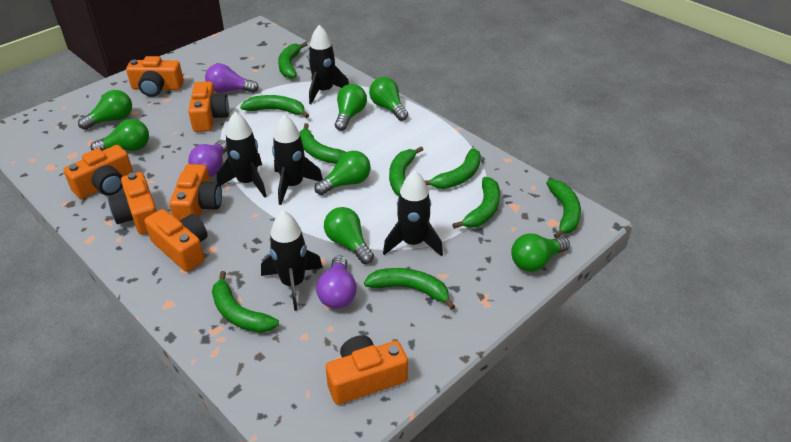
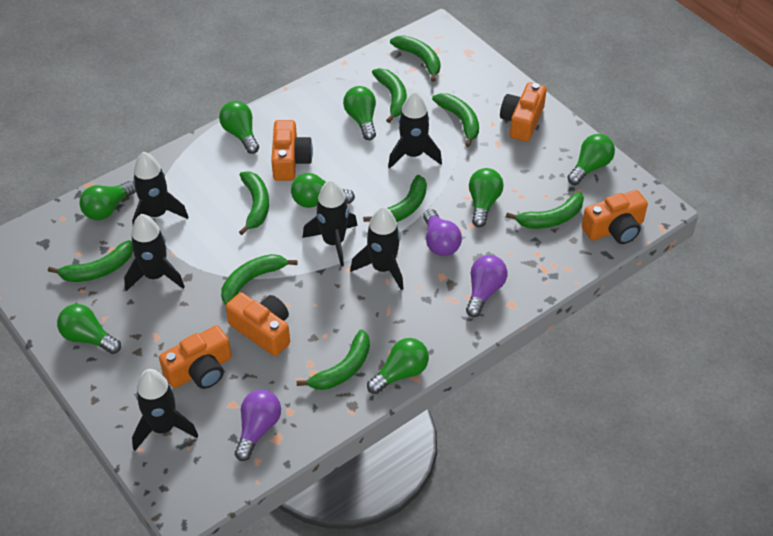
black rocket: [217,112,267,198] [261,210,323,311] [272,115,323,205] [308,25,349,104] [383,170,443,257] = 5 -> [124,214,185,291] [132,151,188,225] [132,369,198,451] [302,180,358,267] [350,206,404,290] [388,92,442,169] = 6
green light bulb: [78,90,132,130] [91,119,149,151] [314,151,371,195] [324,207,374,264] [335,84,367,131] [369,77,408,121] [511,233,570,272] = 7 -> [57,304,121,354] [80,181,136,220] [219,101,259,154] [291,173,355,208] [343,86,376,140] [367,338,429,394] [469,168,504,228] [567,134,615,185] = 8
orange camera: [63,145,133,199] [108,172,157,235] [126,56,184,97] [144,209,208,272] [169,164,222,221] [188,81,229,132] [326,335,408,405] = 7 -> [159,325,232,389] [226,292,290,356] [271,120,313,181] [500,82,547,142] [582,190,648,244] = 5

